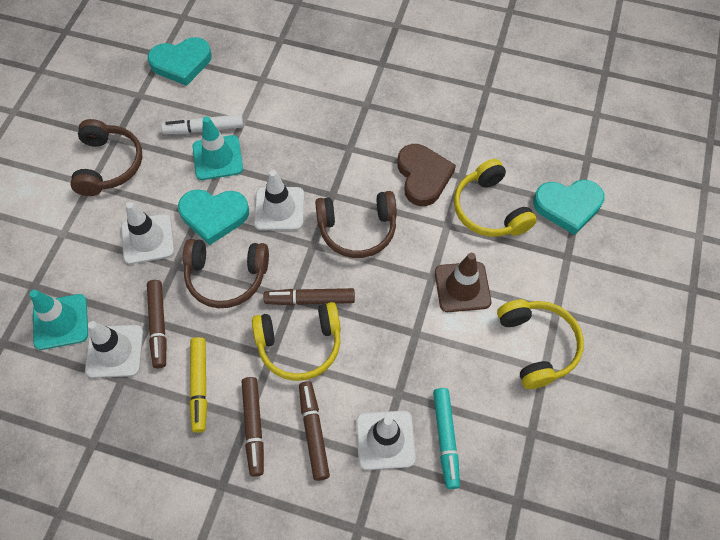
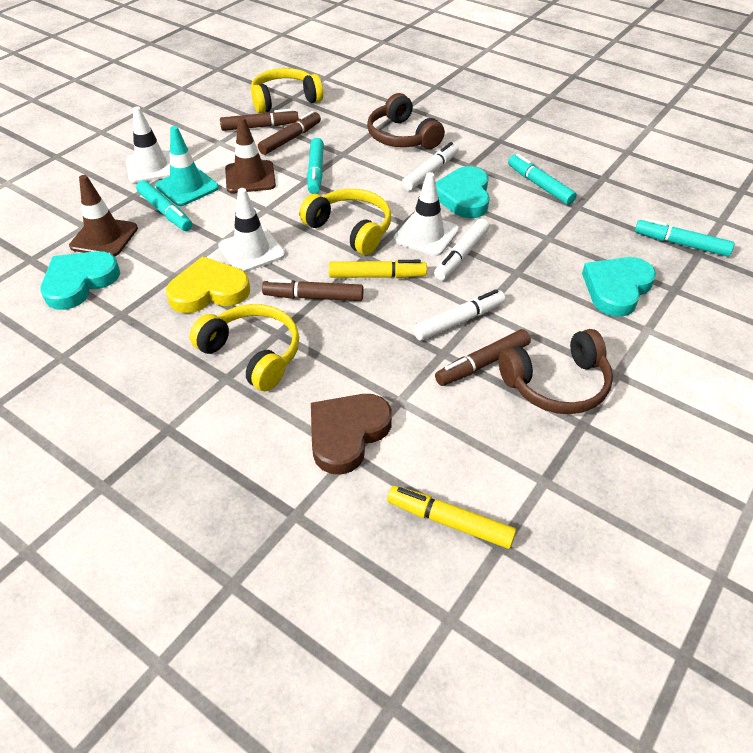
brown headphones: [71,119,142,196] [183,239,269,308] [315,191,397,258] = 3 -> [367,93,445,149] [498,329,613,414] = 2
brown traffic cone: [435,253,491,312] = 1 -> [69,175,138,257] [225,117,276,193] = 2
turquoise marker: [433,388,460,489] = 1 -> [136,180,192,231] [307,138,324,194] [508,154,577,205] [635,218,734,257] = 4
turquoise traffic cone: [30,290,88,350] [192,116,243,180] = 2 -> [155,126,219,206] = 1
white marker: [161,114,244,134] = 1 -> [402,142,459,191] [413,289,505,341] [434,218,489,280] = 3
white traffic cone: [85,321,143,378] [121,202,174,264] [254,170,304,230] [356,411,416,470] = 4 -> [126,106,170,183] [218,188,285,272] [394,172,459,256] = 3
yellow heart: none = 0 -> [166,257,250,313] = 1
yellow marker: [189,337,207,433] = 1 -> [329,260,427,278] [387,486,516,549] = 2

